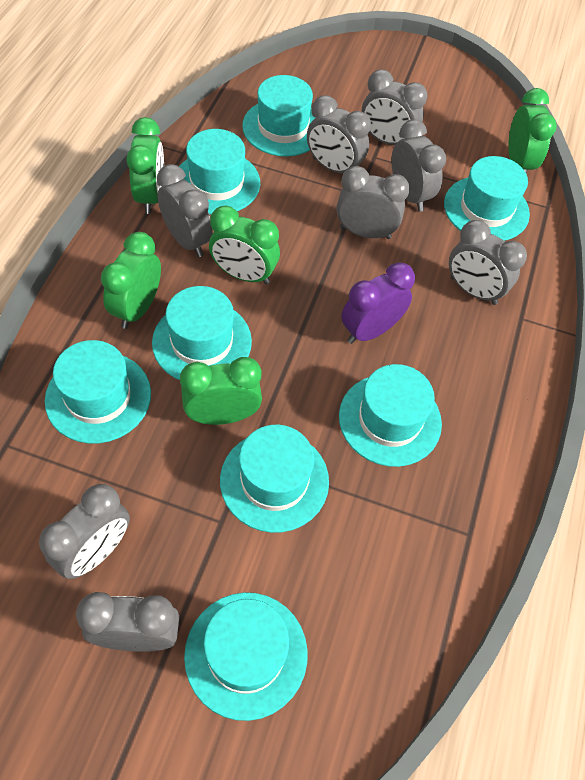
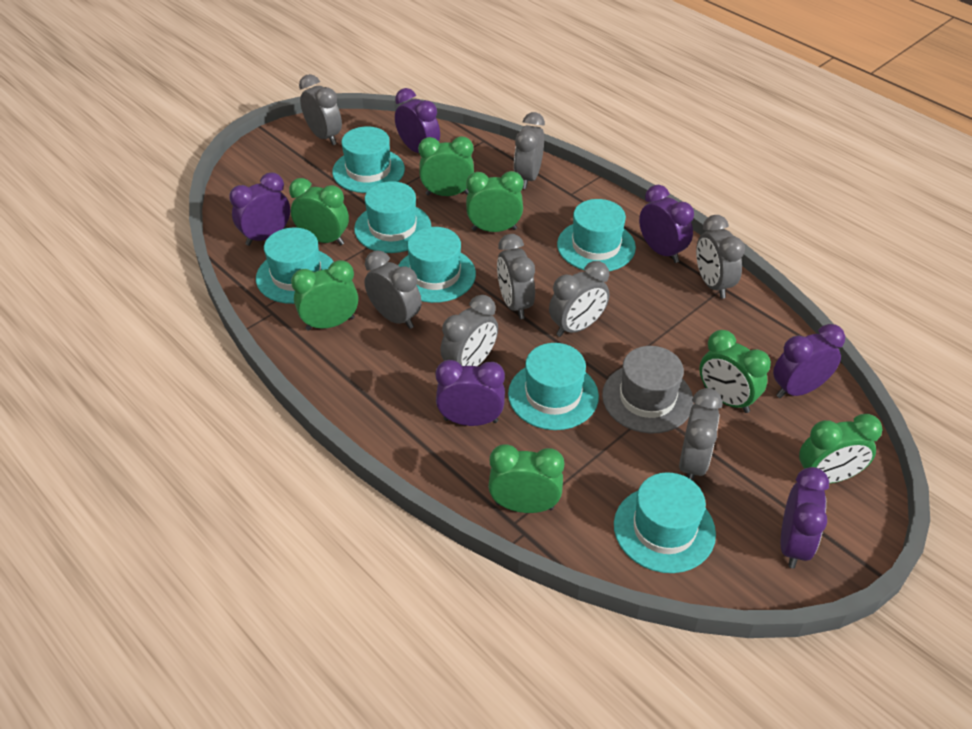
green clock: [101,232,161,329] [127,117,164,214] [180,357,262,425] [209,206,280,284] [508,88,557,174] = 5 -> [289,178,349,245] [291,260,358,331] [418,136,474,196] [466,171,523,232] [488,444,564,513] [699,330,771,413] [799,414,882,484] = 7
grey hat: none = 0 -> [602,346,693,434] = 1
purple clock: [341,262,415,344] = 1 -> [229,172,290,246] [395,88,440,153] [436,360,505,426] [639,185,694,263] [773,324,845,398] [781,467,829,568] = 6
turquoise hat: [45,340,151,444] [152,286,252,380] [179,129,260,215] [184,592,308,721] [220,425,329,533] [242,75,316,156] [339,364,442,467] [444,156,530,241] = 8 -> [256,228,334,304] [332,126,405,193] [354,181,431,253] [398,227,476,303] [508,343,599,430] [557,199,636,271] [614,472,716,573] = 7

